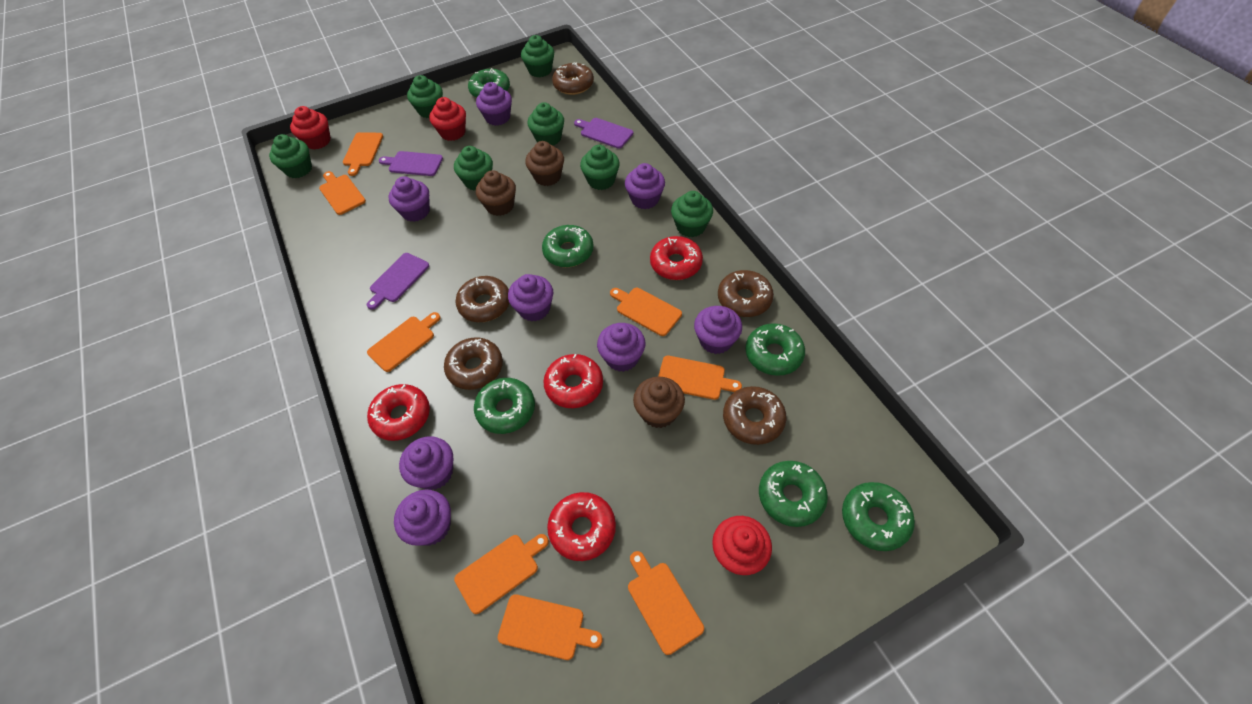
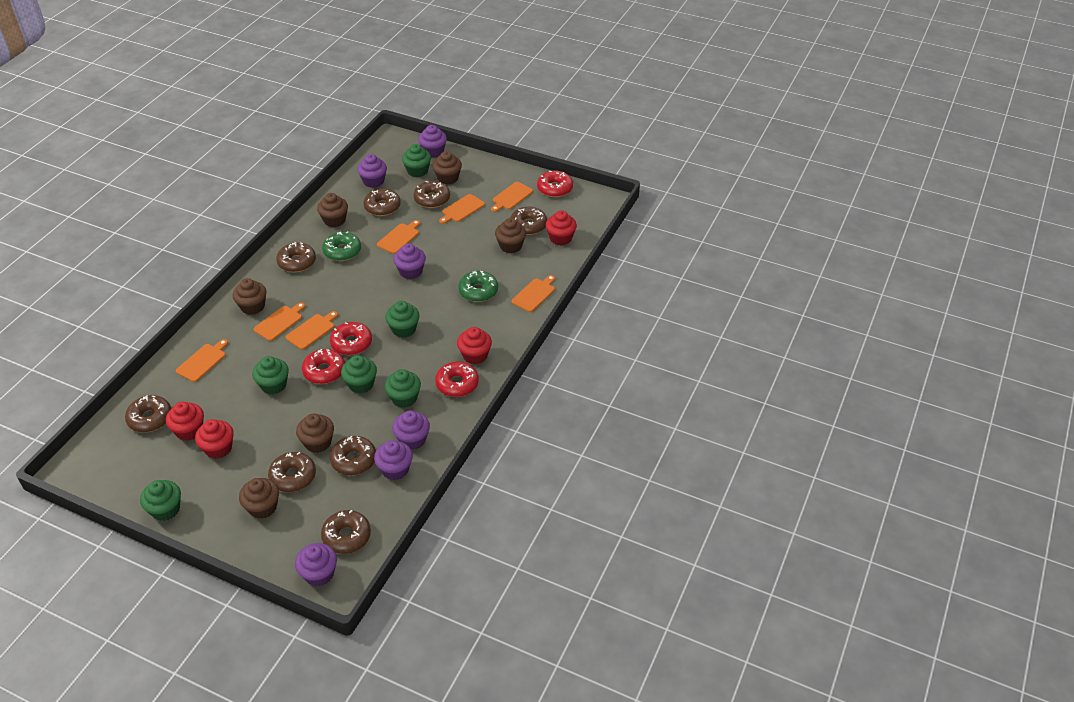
brown cupcake: [476,170,516,216] [525,141,564,186] [633,377,685,428] = 3 -> [233,278,267,315] [239,478,279,519] [296,413,334,453] [317,193,348,227] [432,151,462,184] [495,218,526,253] = 6
brown donut: [444,337,503,390] [455,276,509,322] [552,62,594,95] [718,270,774,317] [723,386,787,445] = 5 -> [125,395,171,433] [268,452,316,492] [276,242,316,272] [321,510,371,554] [330,436,376,475] [363,188,401,216] [414,181,450,208] [510,207,547,235] = 8
green cupcake: [269,134,312,178] [407,75,443,118] [454,146,493,191] [521,35,554,77] [527,102,564,145] [580,145,620,190] [671,191,713,237] = 7 -> [140,480,181,521] [252,356,289,394] [341,355,377,393] [385,301,420,338] [385,369,421,408] [402,144,431,177] = 6
green donut: [468,68,510,98] [474,378,535,434] [542,225,594,267] [745,323,805,376] [759,461,828,527] [842,482,915,551] = 6 -> [322,231,361,261] [458,270,498,302] = 2
orange cutting board: [319,171,366,215] [343,132,383,176] [367,312,440,372] [454,534,549,614] [498,594,602,660] [610,288,682,336] [628,551,704,655] [658,356,742,400] = 8 -> [176,339,228,382] [254,302,305,341] [286,311,338,350] [377,220,420,254] [439,194,485,224] [491,182,533,212] [512,275,555,312] = 7
purple cupcake: [389,176,430,222] [394,490,451,546] [399,436,453,490] [476,82,512,126] [508,274,553,322] [597,323,645,372] [625,163,665,209] [694,306,742,354] = 8 -> [295,543,337,586] [357,154,387,188] [374,440,413,480] [392,410,430,450] [393,244,426,279] [418,125,447,158] = 6
purple cutting board: [367,253,429,310] [379,151,443,176] [574,118,633,149] = 3 -> none = 0
red cupcake: [290,106,331,150] [429,97,466,141] [712,516,772,575] = 3 -> [166,402,204,441] [195,419,234,459] [457,327,492,365] [546,210,577,245] = 4

